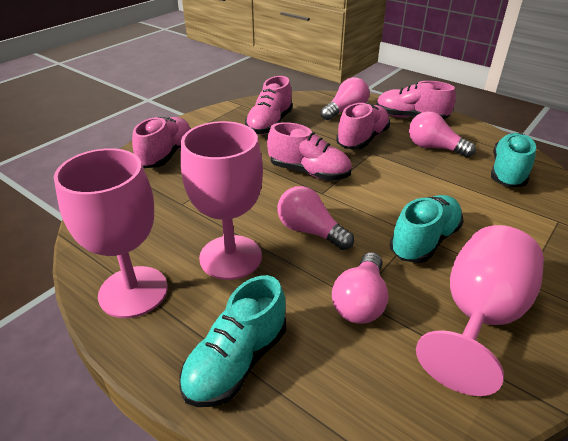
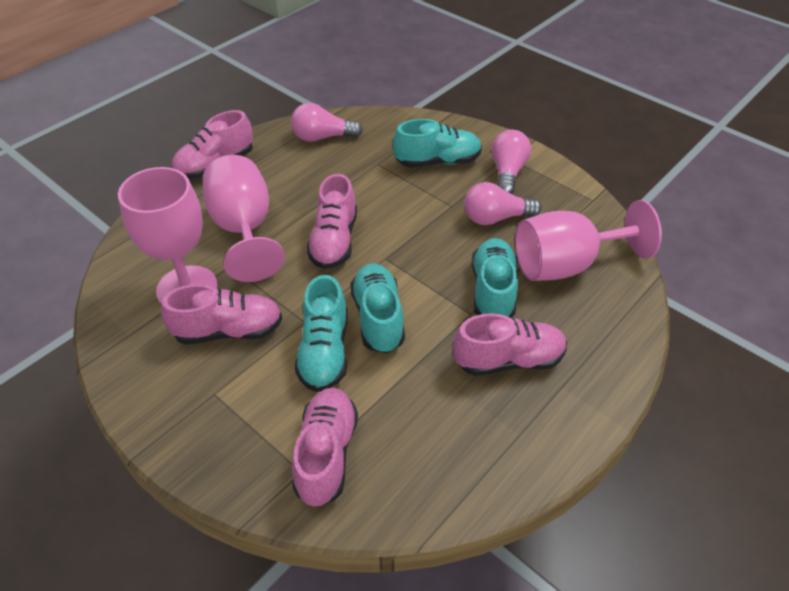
pink light bulb: [278,186,354,250] [321,77,370,120] [332,252,388,324] [409,111,476,157] = 4 -> [291,103,363,142] [464,182,542,225] [491,130,531,194] = 3
turquoise shoe: [180,275,286,407] [390,195,464,263] [491,133,536,187] = 3 -> [295,275,348,392] [350,263,405,353] [393,119,482,168] [471,238,518,318] = 4

